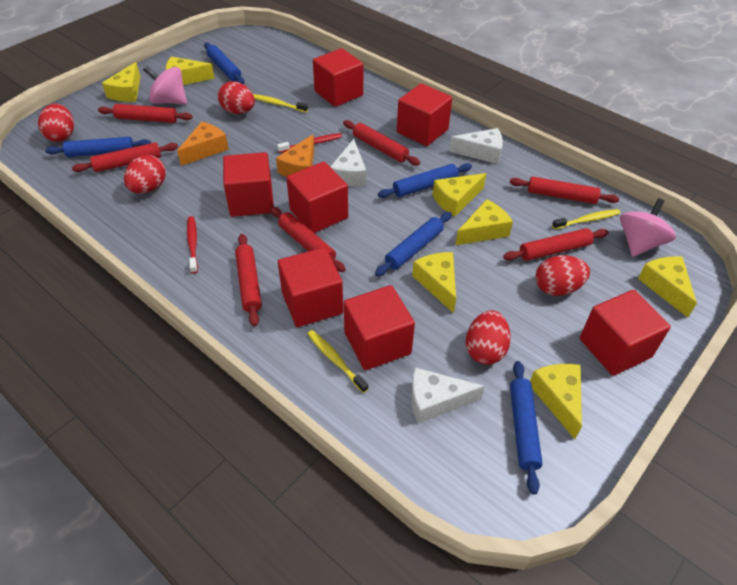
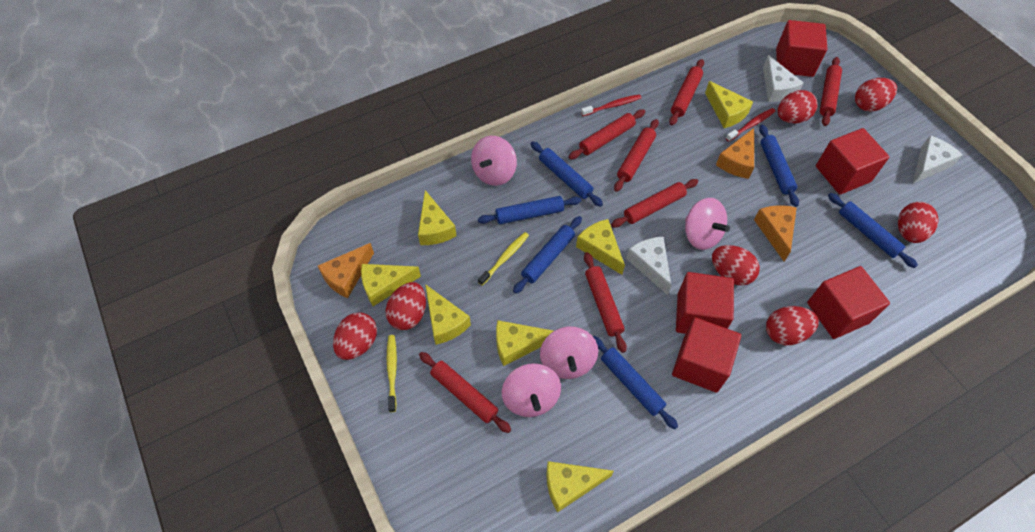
blue rolling pin: [45,137,151,157] [204,42,244,84] [375,212,452,277] [378,163,472,198] [510,361,543,495] = 5 -> [478,196,581,224] [513,216,582,294] [531,141,603,207] [593,336,678,429] [759,125,799,207] [828,193,918,268] = 6
orange cheese: [177,122,229,166] [276,134,314,177] = 2 -> [318,243,374,298] [716,128,754,179] [754,205,797,261] = 3
pink spinning top: [143,66,187,104] [620,198,676,257] = 2 -> [471,136,517,186] [502,363,561,417] [540,326,598,379] [685,198,730,250] = 4
red cube: [223,152,274,217] [278,247,343,327] [286,162,348,233] [313,48,363,107] [344,285,415,370] [397,83,452,146] [580,290,671,376] = 7 -> [672,317,741,393] [676,272,734,334] [776,20,827,77] [807,266,890,339] [816,128,889,195] = 5
red egg: [38,104,74,142] [124,155,166,193] [218,81,255,114] [466,310,511,365] [536,255,590,296] = 5 -> [333,312,377,360] [385,282,426,330] [712,245,760,286] [766,306,819,345] [778,90,818,123] [855,78,897,112] [898,202,939,243] = 7
yellow toothbrush: [253,94,308,112] [307,330,368,393] [552,209,621,229] = 3 -> [387,335,397,412] [478,232,529,286] = 2

